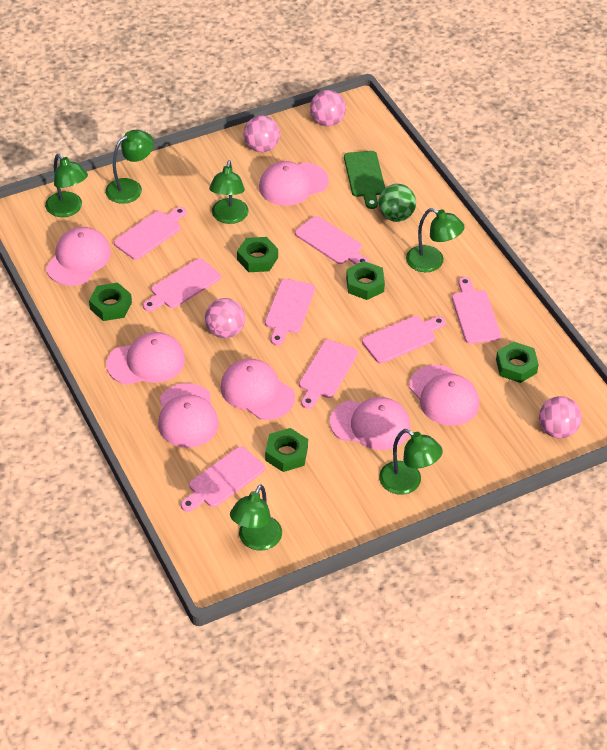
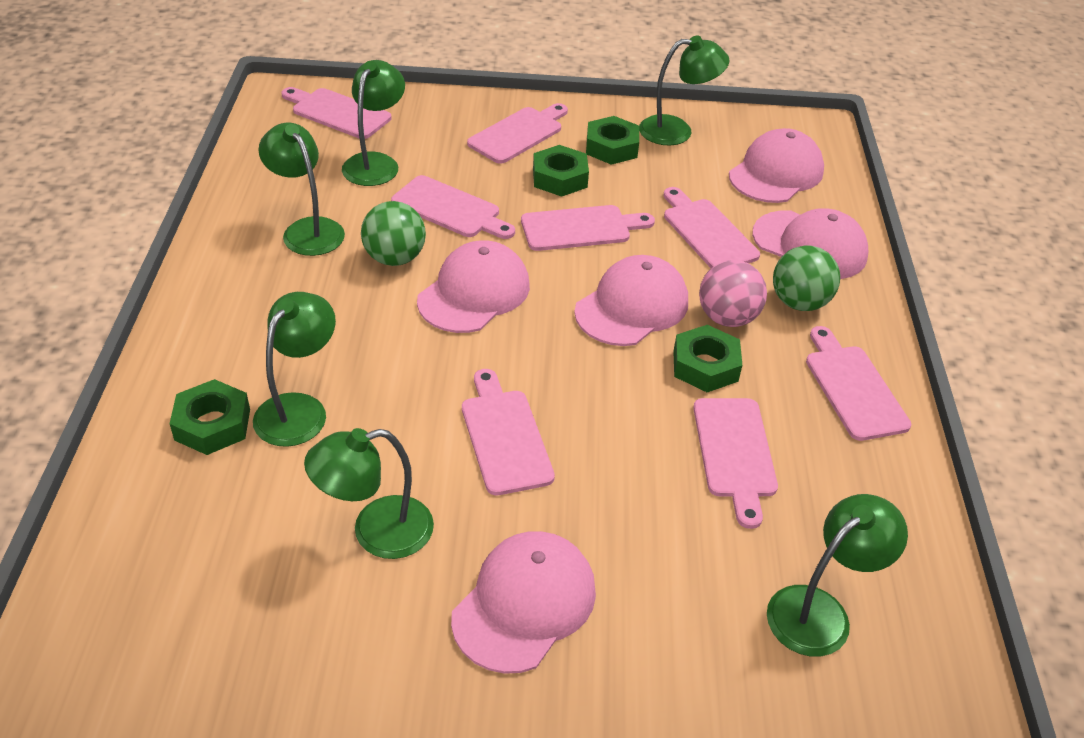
green ball: [378,184,416,222] = 1 -> [361,201,426,266] [773,246,840,311] = 2
green cutting board: [344,151,385,209] = 1 -> none = 0
green nut: [89,283,132,321] [237,237,278,272] [265,428,308,472] [346,261,385,300] [496,342,539,383] = 5 -> [169,379,250,455] [533,145,589,197] [586,116,639,165] [673,325,742,392] = 4
pink ball: [205,298,245,338] [244,116,280,152] [310,90,346,126] [539,396,582,439] = 4 -> [699,260,767,327] = 1
pink cap: [46,227,111,286] [106,332,185,385] [158,383,218,448] [220,358,295,420] [259,161,329,206] [330,397,410,450] [409,365,479,426] = 7 -> [417,240,530,333] [451,531,596,674] [574,255,688,346] [729,128,824,203] [752,209,868,279] = 5

